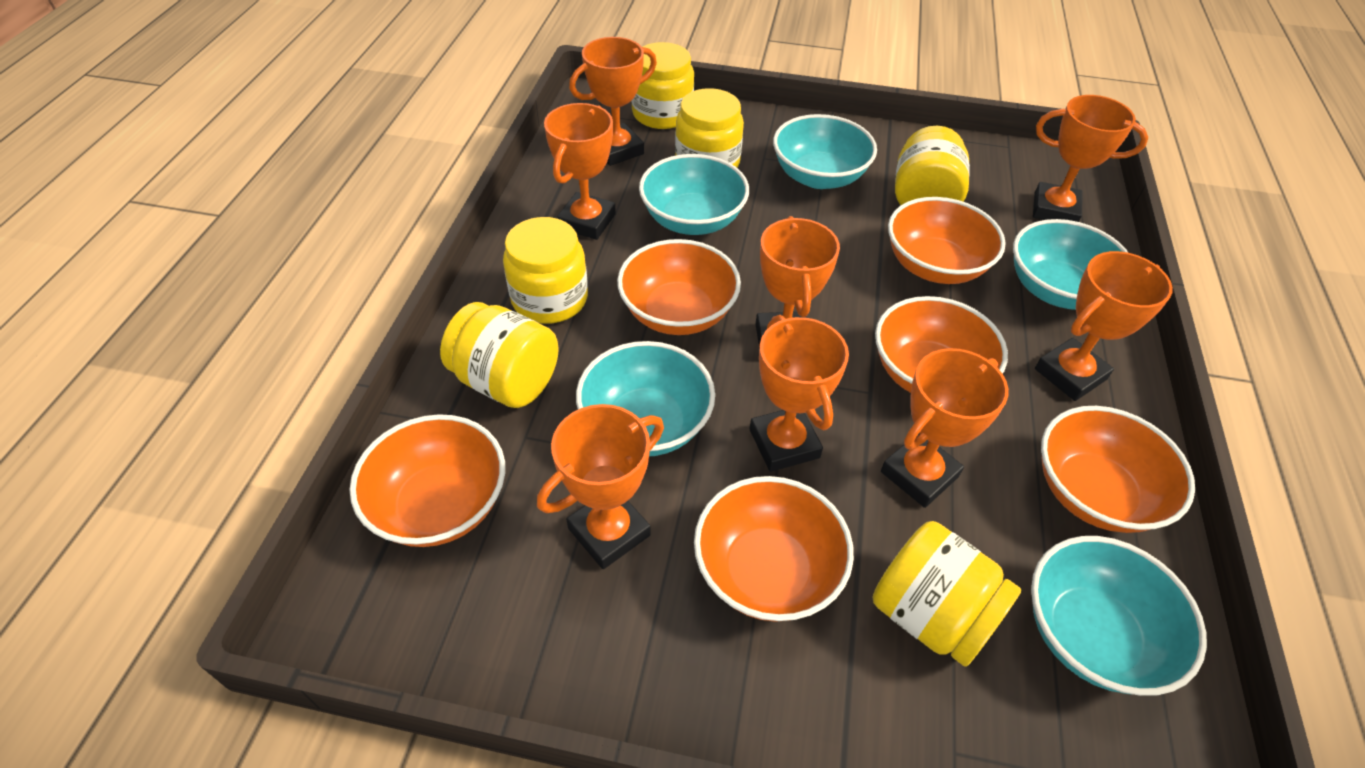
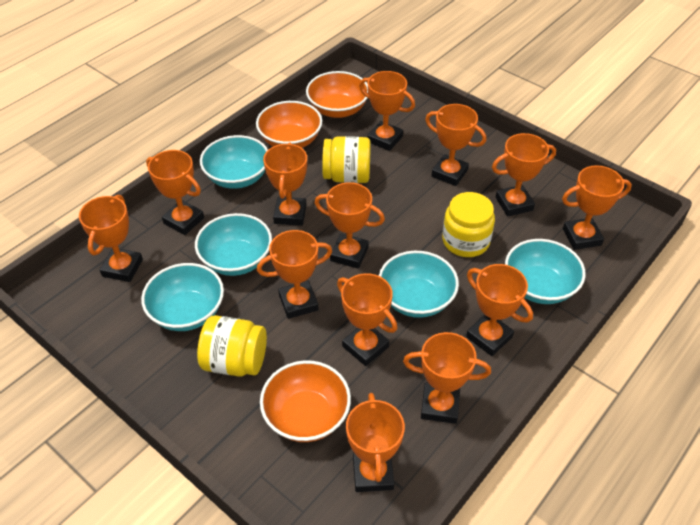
orange bowl: [350,414,505,547] [617,239,741,335] [694,476,854,622] [875,296,1008,393] [888,197,1006,284] [1041,406,1195,533] = 6 -> [256,101,322,148] [260,360,351,442] [306,71,368,118] = 3
orange trophy: [537,404,664,569] [544,103,616,240] [569,37,657,166] [750,315,849,472] [755,216,840,348] [881,348,1009,508] [1033,95,1148,222] [1035,251,1173,401] = 8 -> [79,195,143,282] [146,150,204,235] [257,230,332,319] [263,142,307,226] [315,182,385,269] [337,273,397,366] [346,393,405,492] [359,71,415,151] [403,332,491,424] [425,104,486,186] [466,264,533,356] [492,133,556,217] [562,165,632,250] = 13
yellow jar: [440,302,559,408] [503,217,588,324] [631,42,694,129] [675,88,744,168] [872,521,1021,667] [895,126,970,206] = 6 -> [197,315,267,377] [322,136,371,183] [442,192,495,257] = 3

